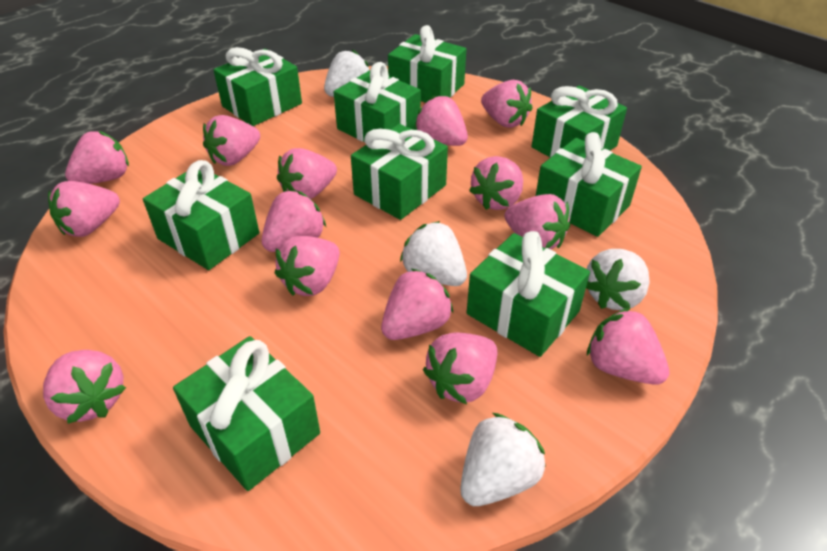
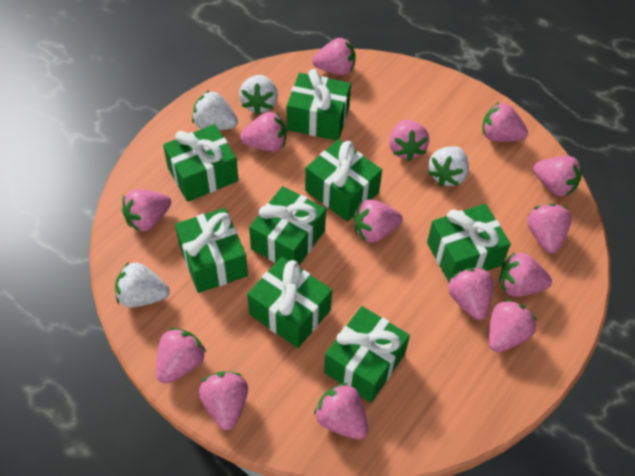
green gift: [143,160,259,270] [173,336,320,491] [213,47,302,126] [334,62,421,142] [351,124,448,220] [388,25,466,103] [467,231,590,357] [532,86,627,158] [536,132,642,237] = 9 -> [163,124,239,202] [175,208,248,293] [247,257,332,348] [249,186,326,265] [287,69,351,141] [305,139,382,222] [324,306,410,403] [427,204,511,282] = 8

